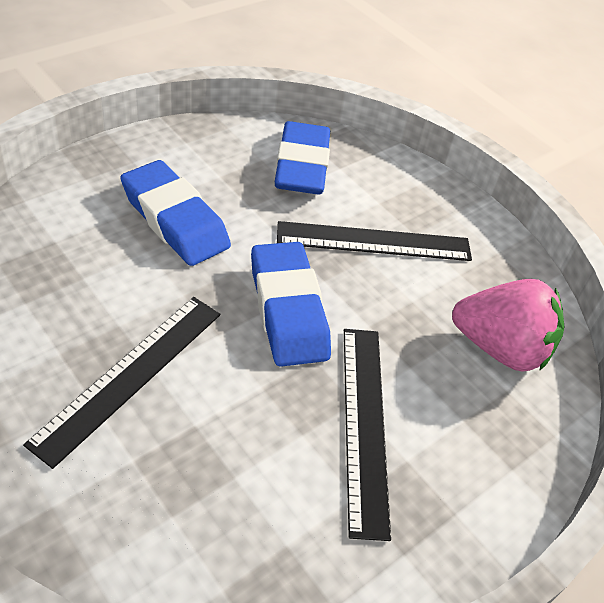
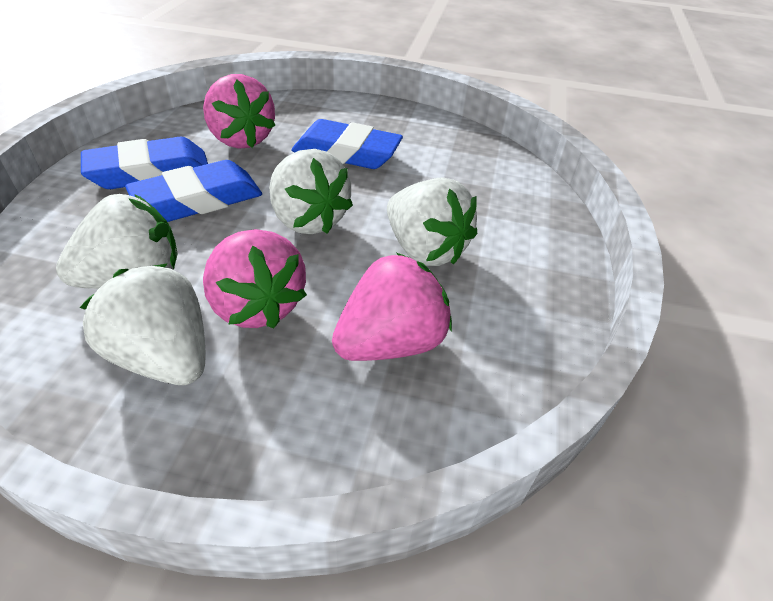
black ruler: [23,297,220,469] [277,221,472,261] [344,329,391,541] = 3 -> none = 0
pink strawberry: [452,279,564,372] = 1 -> [203,74,276,149] [203,229,307,328] [332,253,452,361] = 3
white strawberry: none = 0 -> [56,194,177,289] [80,264,206,385] [269,149,353,234] [387,178,477,266] = 4

